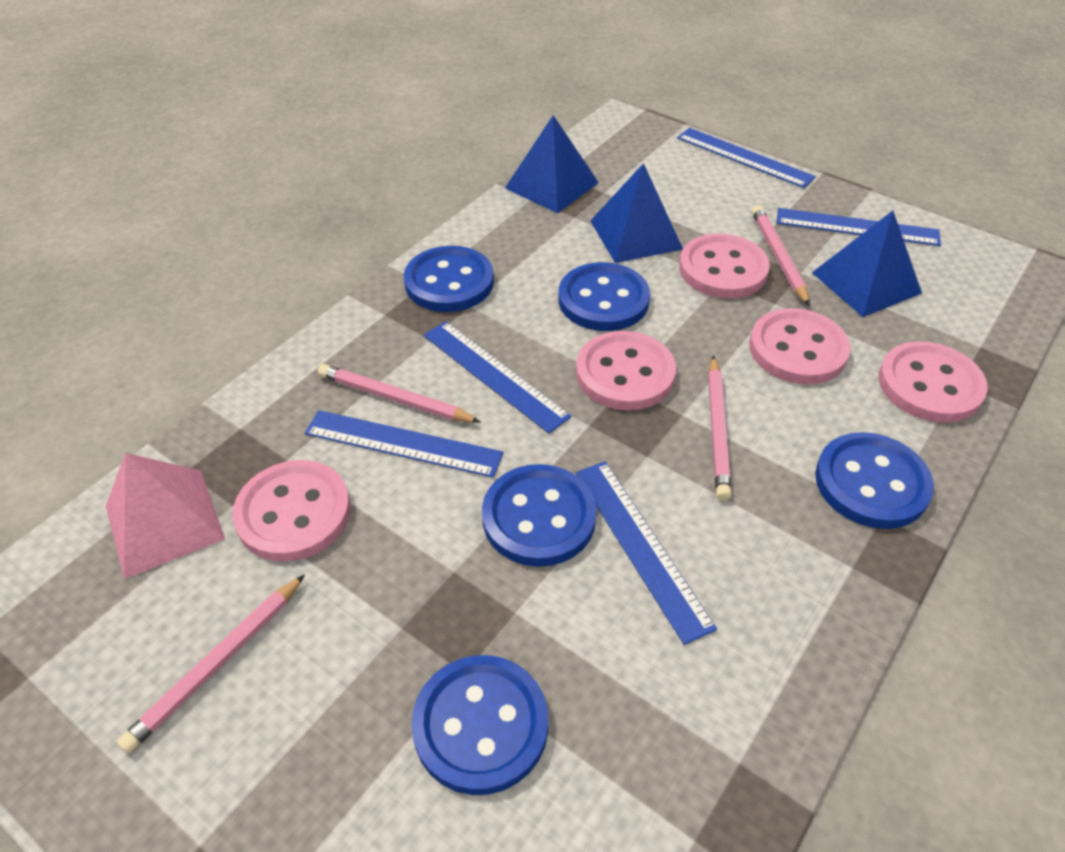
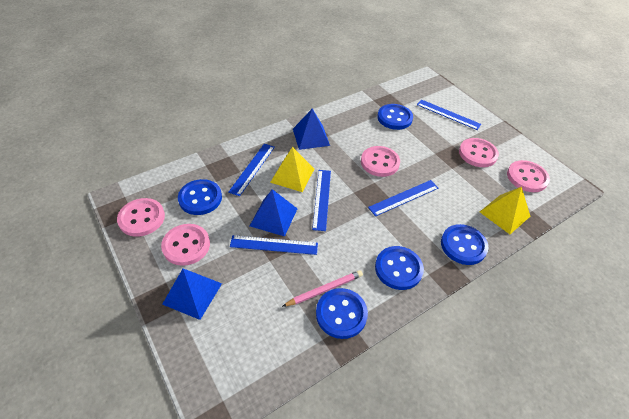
pink pencil: [117,574,305,754] [318,364,481,423] [708,356,732,501] [752,205,810,306] = 4 -> [282,270,363,307] = 1
pink pyramid: [106,453,225,579] = 1 -> none = 0
yellow pyramid: none = 0 -> [270,147,314,192] [480,187,530,234] = 2

